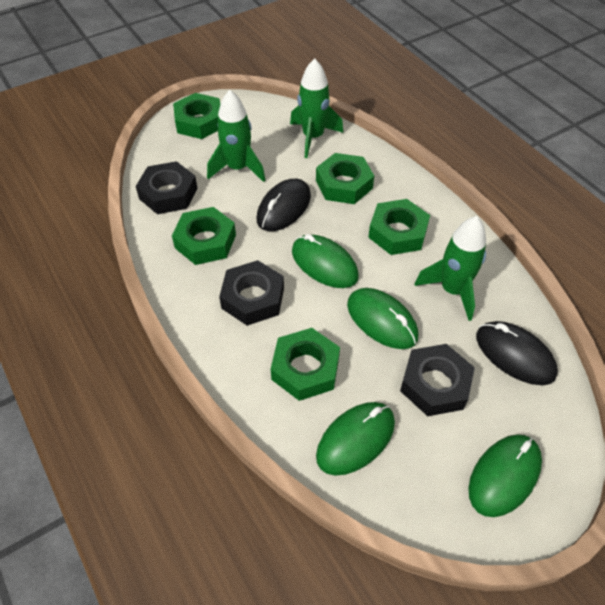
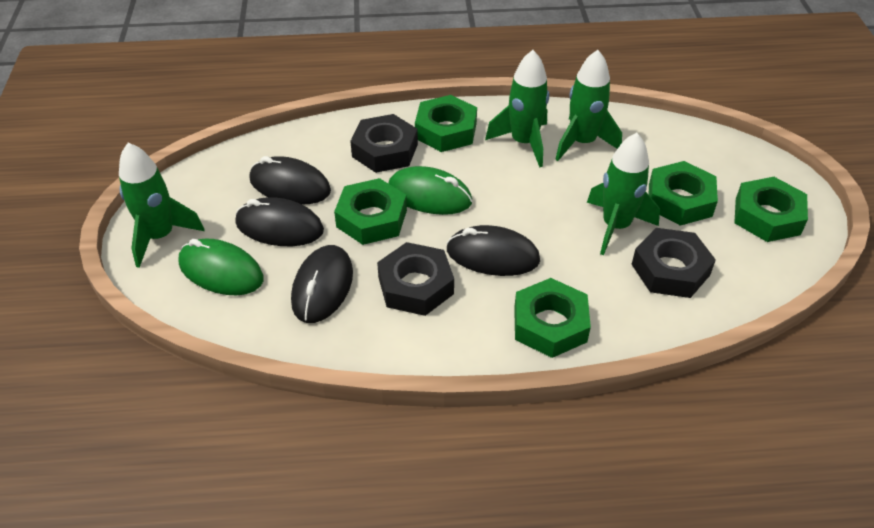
black mouse: [257,179,311,231] [476,321,558,385] = 2 -> [235,197,324,246] [249,156,331,204] [291,245,353,323] [446,225,540,276] = 4
green mouse: [292,234,359,288] [316,402,395,476] [347,288,418,349] [469,434,542,517] = 4 -> [178,239,264,295] [388,166,472,215] = 2
green rocket: [207,90,266,182] [290,59,343,158] [414,216,486,321] = 3 -> [119,143,205,268] [485,50,549,168] [555,50,622,161] [587,133,660,255] = 4

